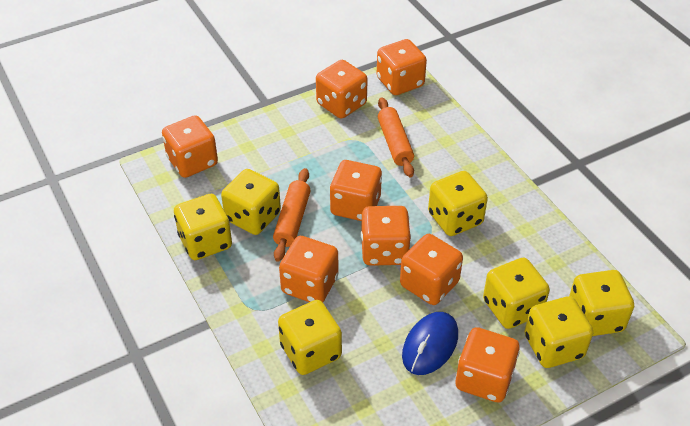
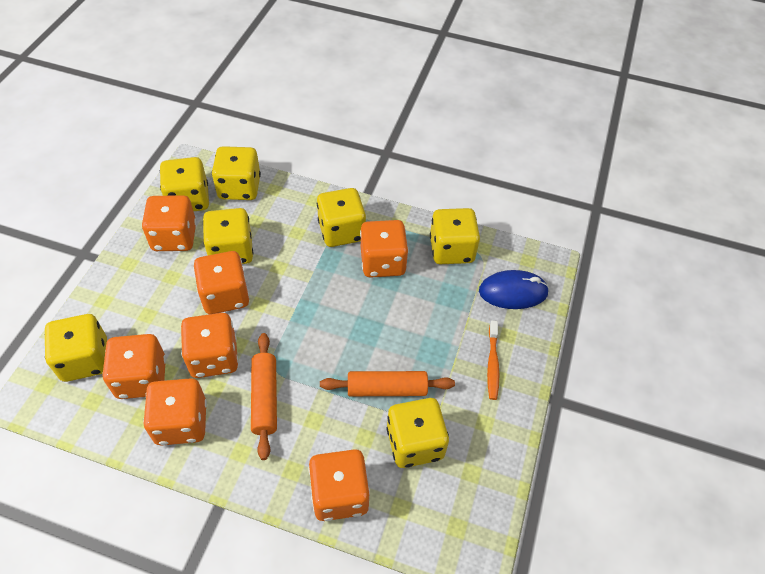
orange dice: [162,115,218,178] [279,236,338,302] [316,60,368,119] [330,160,382,221] [361,206,411,266] [377,39,427,95] [400,234,463,305] [456,327,520,402] = 8 -> [103,334,166,399] [142,195,197,251] [143,378,207,446] [181,313,238,378] [194,251,249,314] [309,449,370,521] [360,220,408,278] = 7
orange toothbrush: none = 0 -> [487,321,499,400] = 1

